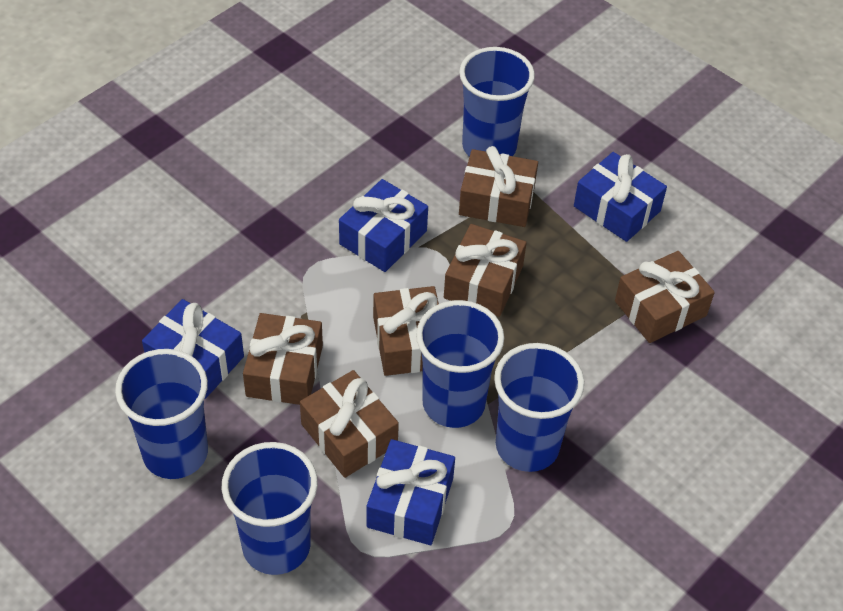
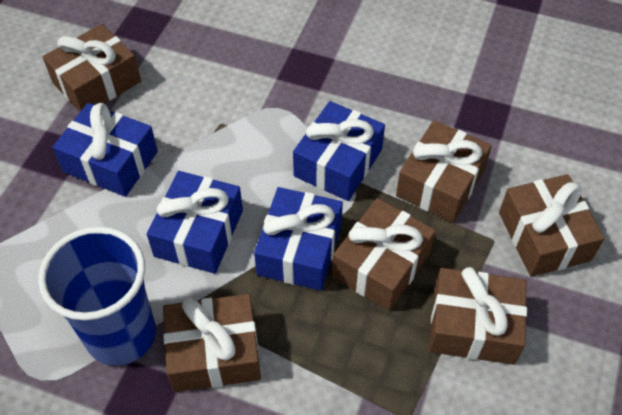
blue cup: [115,349,208,479] [222,442,318,575] [416,300,504,428] [459,47,535,157] [494,343,584,472] = 5 -> [38,227,156,366] = 1

